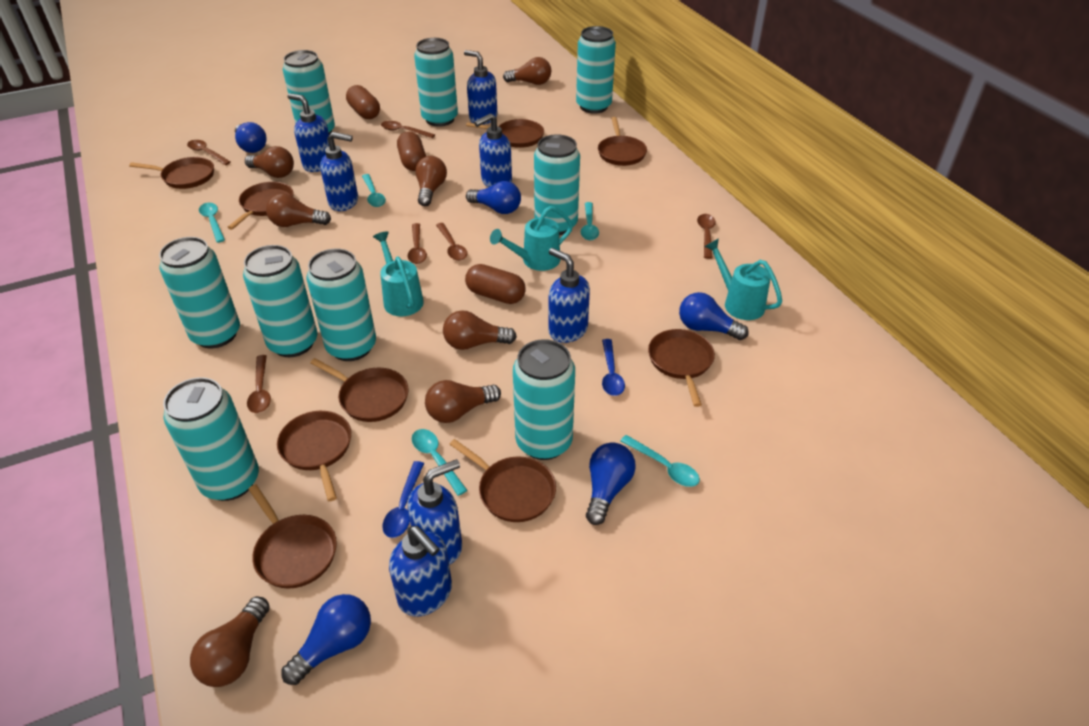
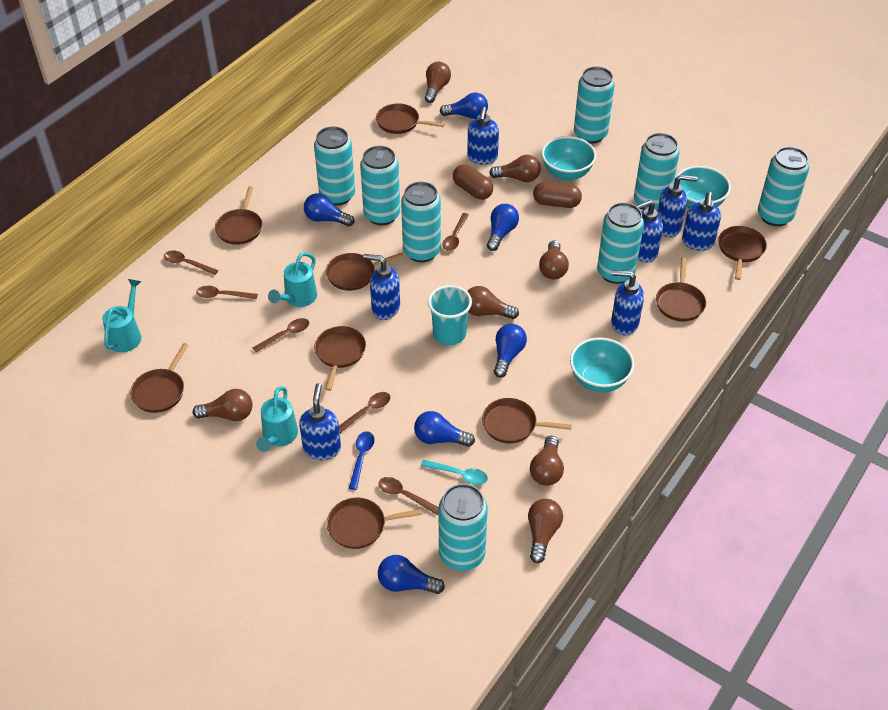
blue light bulb: [235,122,266,153] [281,594,371,685] [466,181,521,214] [586,442,636,525] [679,292,749,340] = 5 -> [304,193,354,227] [378,555,445,594] [414,411,475,447] [440,92,488,119] [487,204,519,251] [494,324,527,378] = 6
blue spoon: [382,461,424,538] [602,339,625,396] = 2 -> [349,431,374,490] = 1
brown capsule: [346,85,380,119] [397,131,426,171] [465,264,525,304] = 3 -> [453,164,493,200] [533,182,582,208] = 2
turquoise bowl: none = 0 -> [542,136,596,181] [570,337,634,393] [674,166,731,208] = 3
turquoise can: [159,237,240,348] [163,377,259,501] [243,245,318,357] [283,50,335,135] [307,248,376,361] [414,38,458,127] [513,339,575,460] [534,134,580,235] [576,26,616,114] = 9 -> [314,126,355,206] [360,146,400,225] [401,182,441,262] [439,484,488,571] [574,66,615,144] [597,202,644,284] [634,133,680,211] [758,147,809,226] = 8
turquoise cup: none = 0 -> [428,285,472,345] = 1
turquoise spoon: [199,203,225,243] [362,174,386,207] [412,429,467,496] [581,202,599,240] [620,435,700,487] = 5 -> [421,460,488,485] = 1

